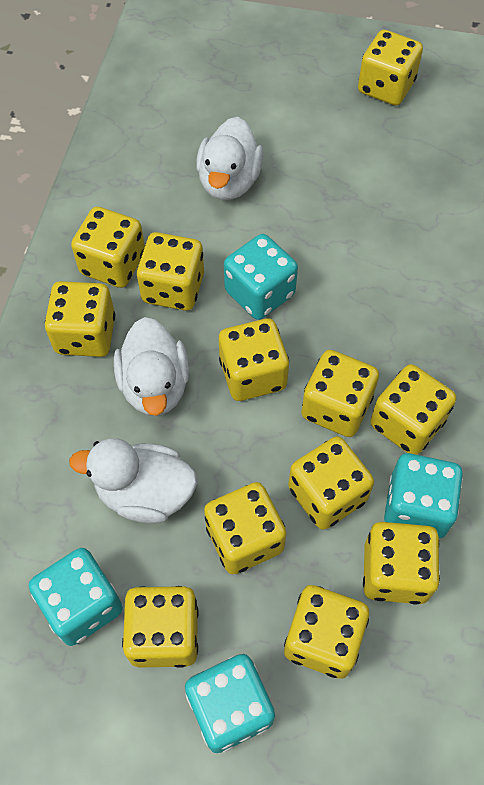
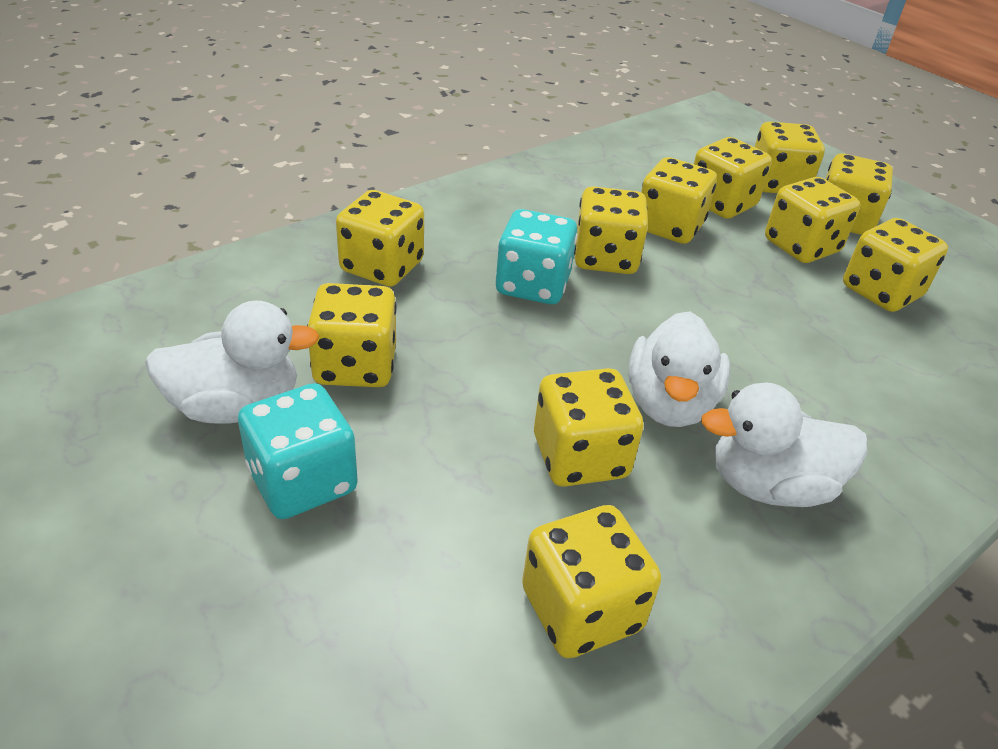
turquoise dice: [29,548,123,646] [185,654,275,753] [224,234,298,320] [384,453,463,538] = 4 -> [238,383,358,519] [495,209,578,304] = 2
yellow dice: [45,281,115,357] [71,207,145,288] [122,586,199,668] [137,232,204,311] [204,482,286,574] [219,318,289,401] [284,585,369,679] [288,436,374,530] [301,350,379,437] [358,30,423,106] [363,522,440,604] [370,364,456,455] = 12 -> [307,283,397,387] [336,190,424,287] [522,505,661,658] [534,368,644,487] [574,186,648,274] [641,157,717,244] [694,137,772,219] [755,122,825,193] [765,177,860,263] [825,153,893,235] [843,218,948,312] = 11

